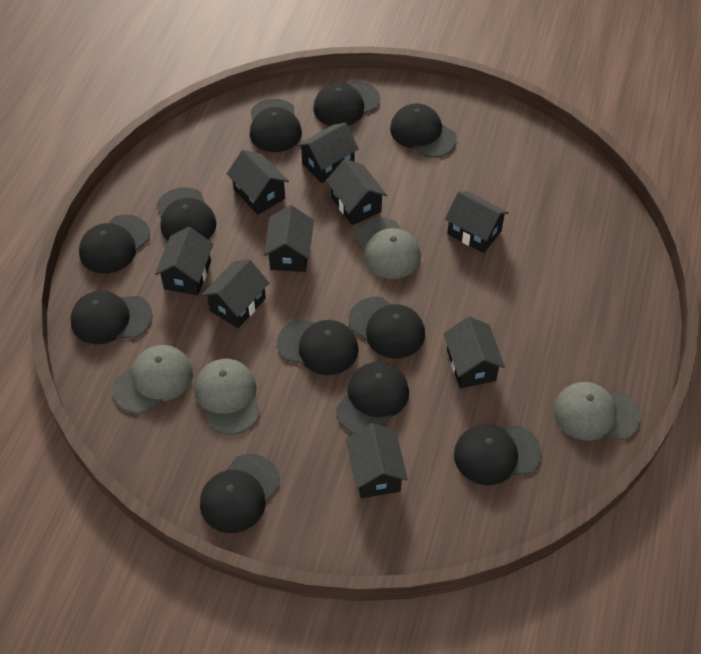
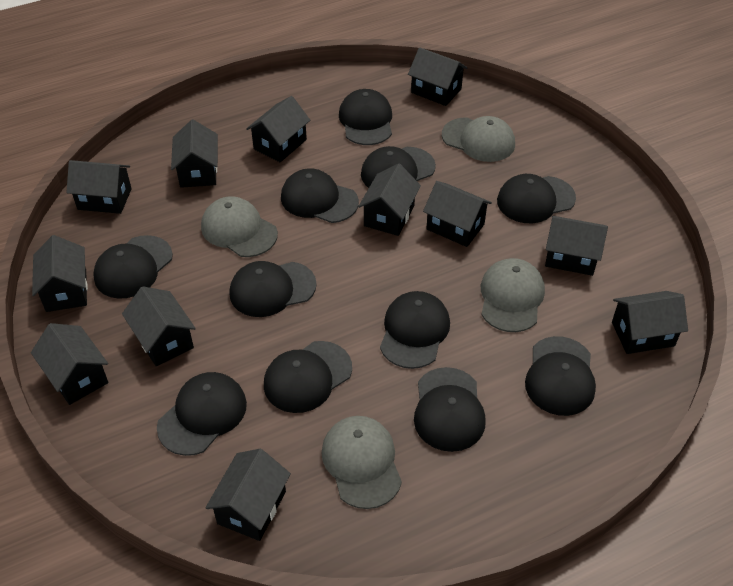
black house: [155,227,213,295] [202,259,269,328] [227,150,289,215] [264,205,314,272] [297,123,359,183] [326,159,387,225] [346,423,408,498] [444,317,505,388] [445,191,509,253] = 9 -> [31,323,108,405] [32,235,88,312] [66,160,132,214] [122,286,196,366] [171,120,218,188] [205,449,291,541] [246,96,310,162] [358,163,421,236] [408,47,467,106] [423,181,492,247] [545,216,608,276] [612,291,688,354] = 12

